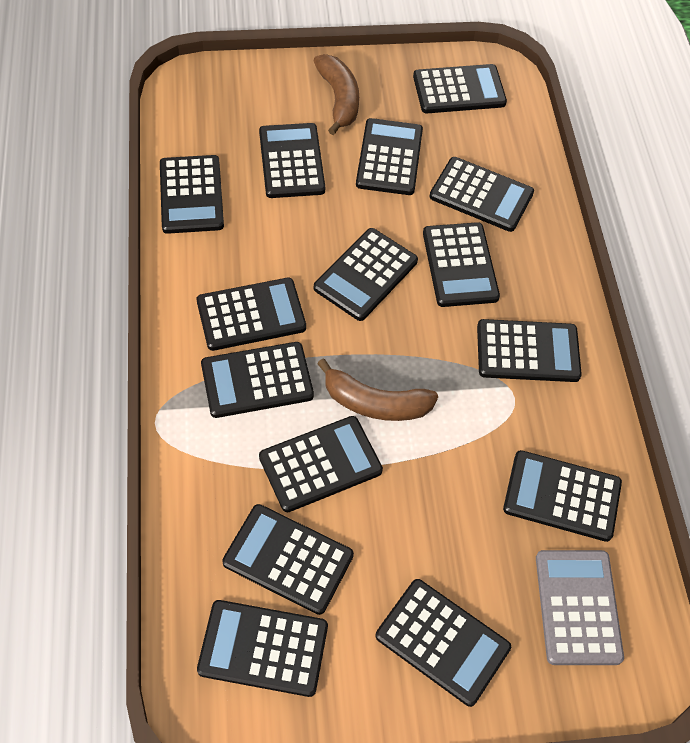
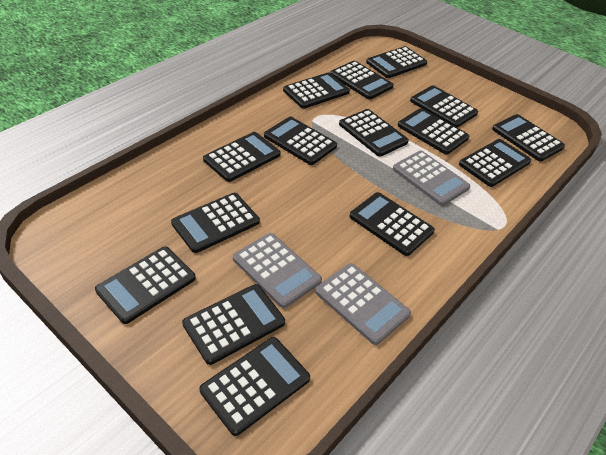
brown banana: [314,54,359,135] [317,359,438,421] = 2 -> none = 0
grey calculator: [536,550,624,665] = 1 -> [233,233,322,308] [315,263,411,345] [393,151,470,206] = 3

